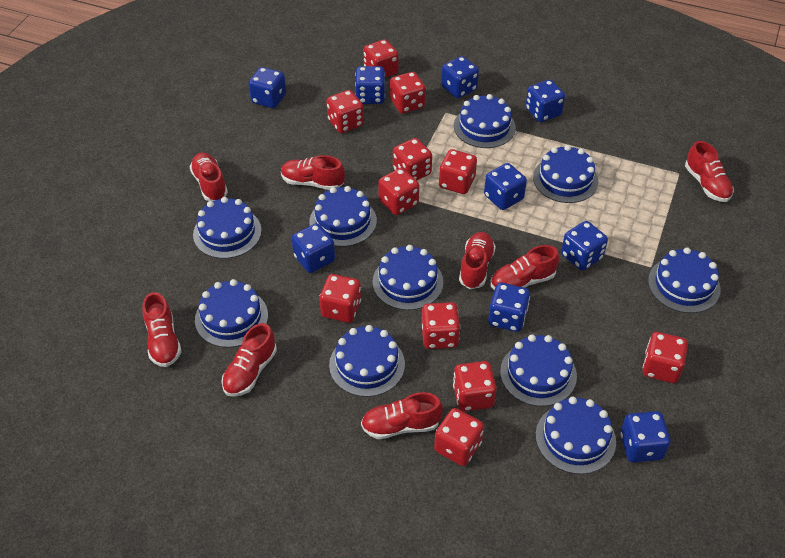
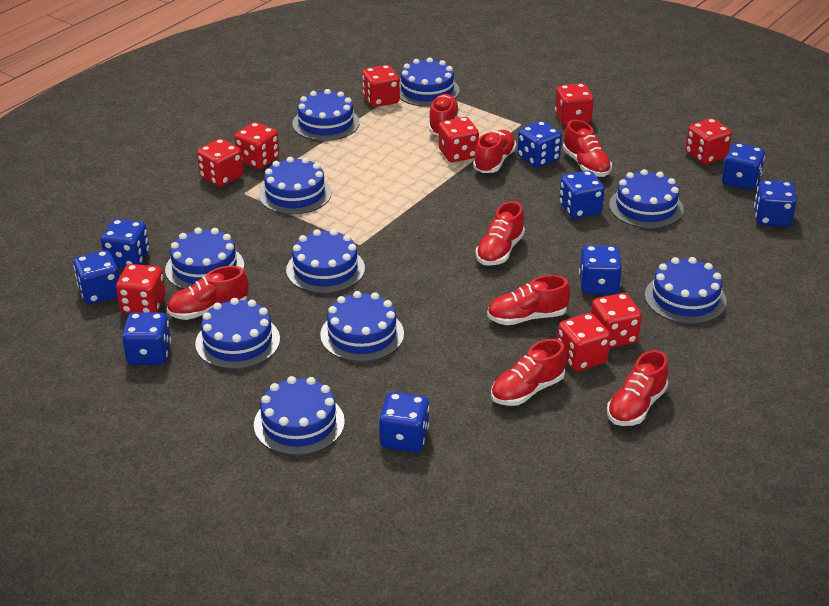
red dice: [319,274,361,323] [326,90,364,133] [363,39,399,78] [378,168,419,215] [390,72,426,113] [393,138,432,180] [421,302,460,349] [434,408,484,466] [439,149,477,194] [453,361,497,411] [643,332,688,383] = 11 -> [116,264,166,314] [197,139,243,187] [235,122,279,169] [362,65,400,107] [439,117,479,162] [555,83,594,125] [557,313,611,371] [591,293,642,348] [685,118,732,165] = 9

